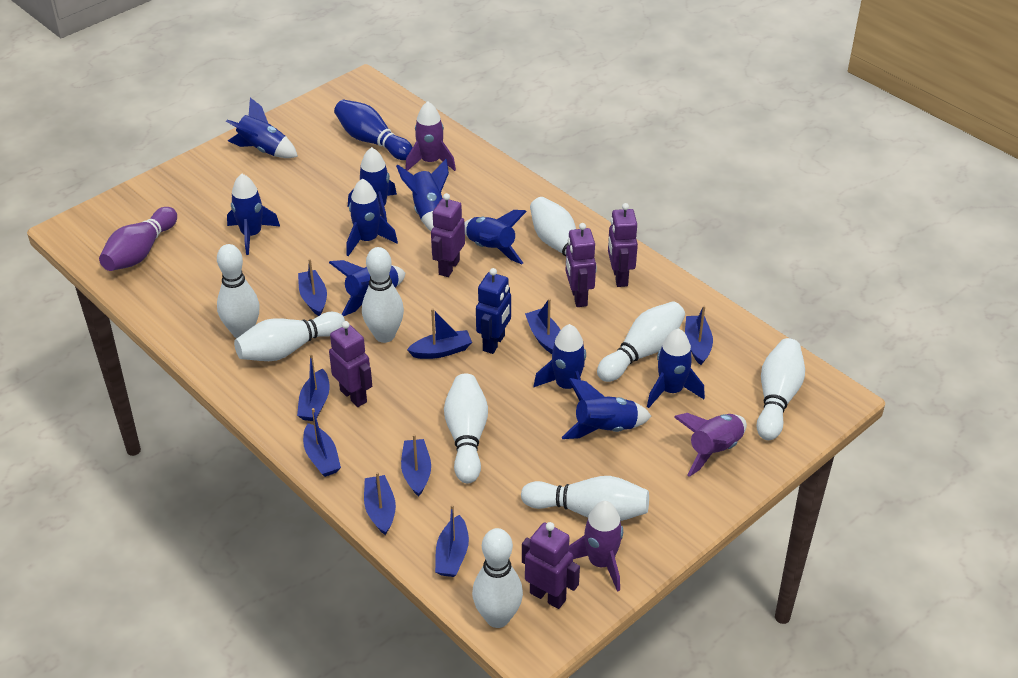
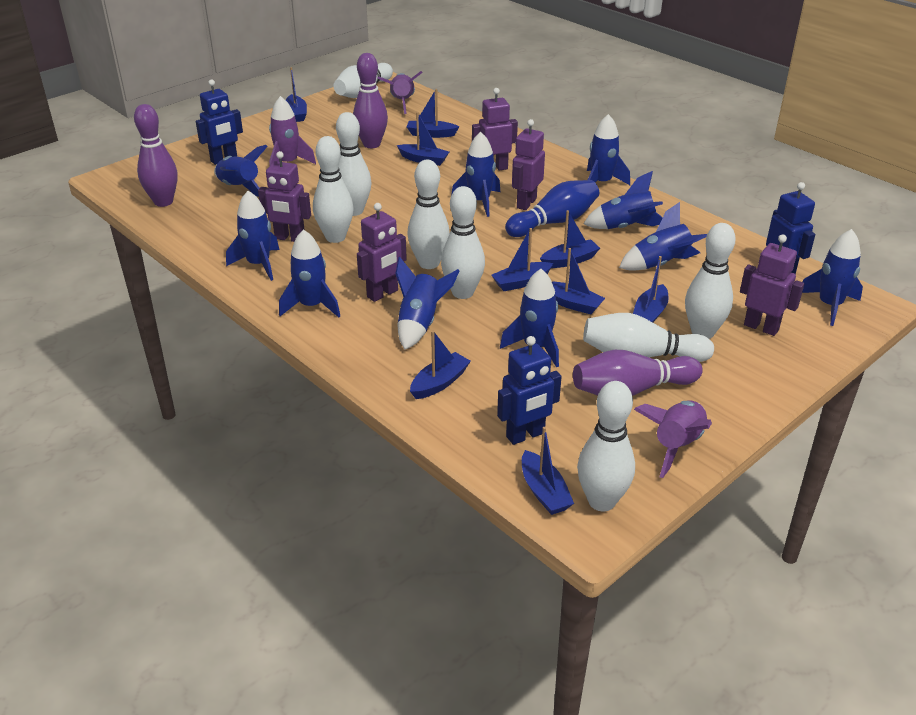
blue robot: [476,268,511,354] = 1 -> [196,79,243,165] [497,336,562,445] [766,182,815,274] = 3
purple bowling pin: [99,207,177,271] = 1 -> [134,104,178,207] [353,53,388,148] [573,350,703,396] = 3
white bowling pin: [217,244,260,338] [234,312,345,361] [362,247,404,343] [444,374,488,483] [472,528,523,628] [521,476,649,521] [530,197,597,271] [597,301,685,382] [756,338,805,440] = 9 -> [313,136,354,243] [334,63,393,98] [336,112,371,216] [407,160,450,269] [441,186,485,299] [577,381,635,511] [583,313,714,362] [685,223,736,339] = 8

